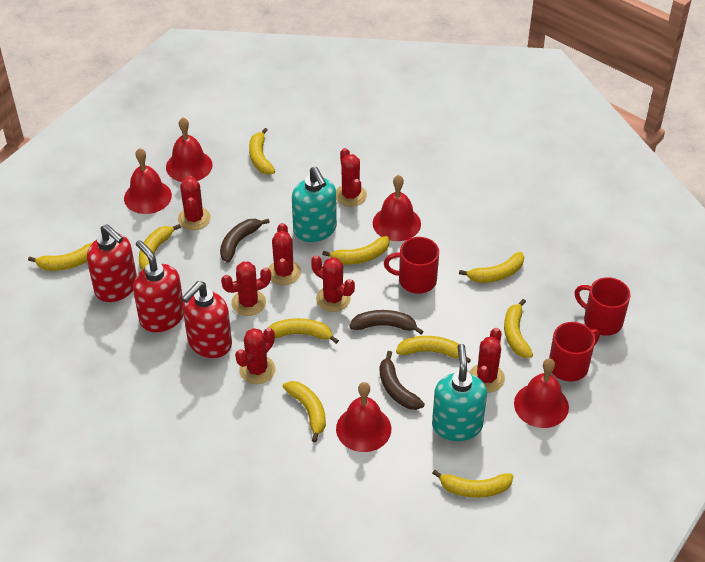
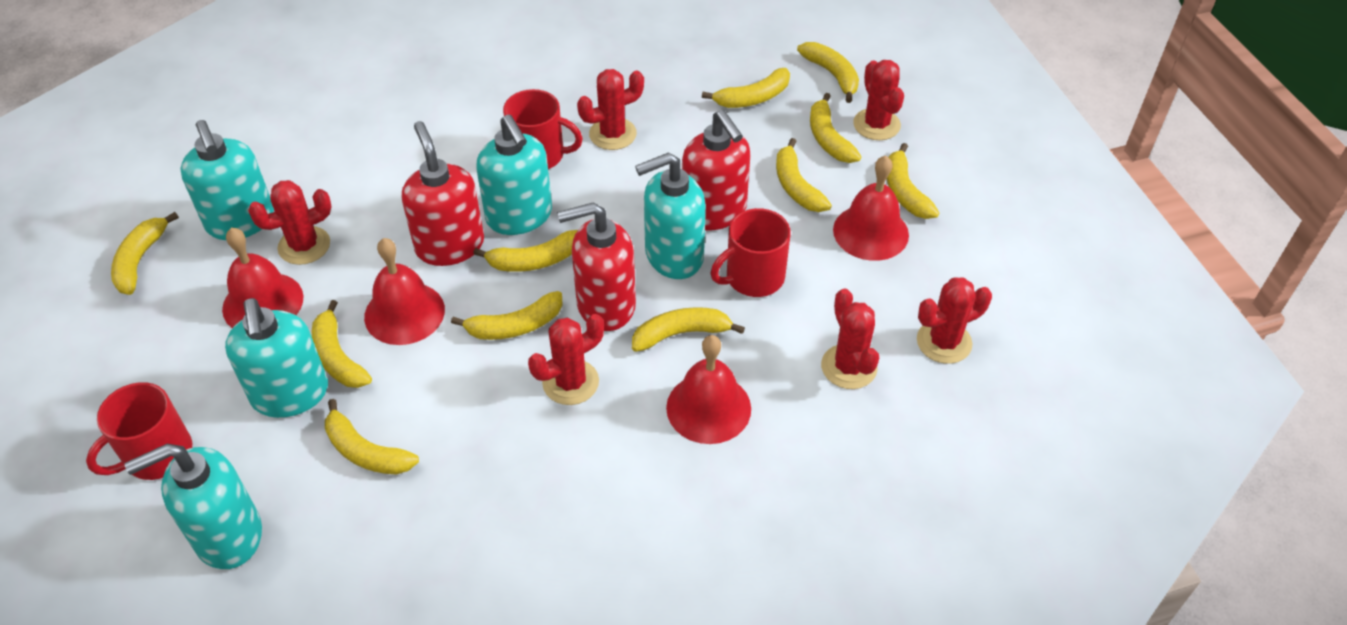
brown banana: [220,219,270,263] [349,310,423,334] [379,351,425,410] = 3 -> none = 0
red bell: [124,148,172,214] [166,117,213,182] [336,382,391,452] [373,175,421,241] [514,358,569,428] = 5 -> [222,228,304,328] [364,238,445,345] [666,335,751,444] [833,156,909,261] = 4
red cactus: [178,176,211,230] [221,261,271,316] [235,327,276,384] [268,223,301,285] [311,255,355,312] [336,148,367,207] [469,328,505,393] = 7 -> [248,180,332,265] [528,314,604,405] [577,69,644,150] [821,288,879,389] [853,60,904,140] [917,277,992,364] = 6
turquoise soap dispenser: [292,167,337,242] [432,344,487,441] = 2 -> [125,444,262,569] [180,120,274,240] [225,298,328,418] [476,115,552,235] [635,152,706,279] = 5
yellow banana: [28,243,92,271] [139,224,181,270] [249,128,275,175] [269,318,339,344] [283,381,326,443] [322,236,389,265] [396,336,471,363] [432,470,514,498] [459,252,524,283] [504,299,533,358] = 10 -> [111,212,179,295] [312,300,372,388] [325,399,419,475] [451,291,562,340] [473,230,578,272] [632,307,745,352] [702,68,790,108] [776,138,832,212] [797,42,859,103] [810,93,861,163] [887,143,939,219] = 11

